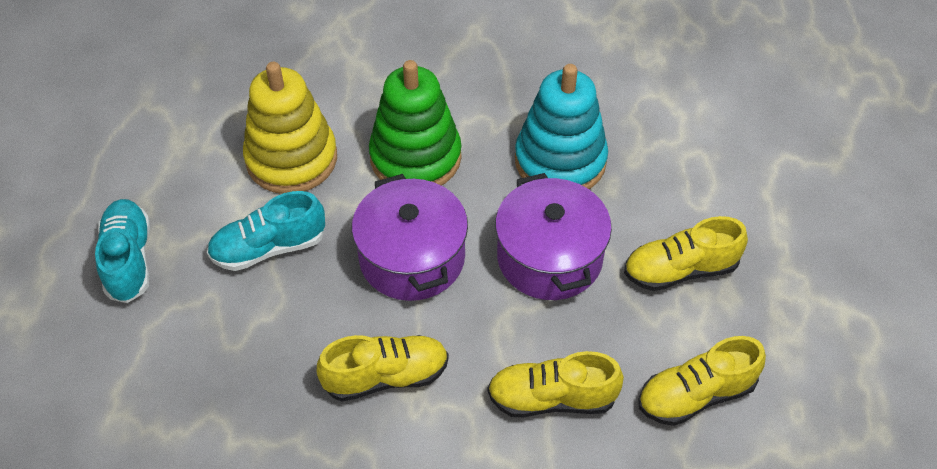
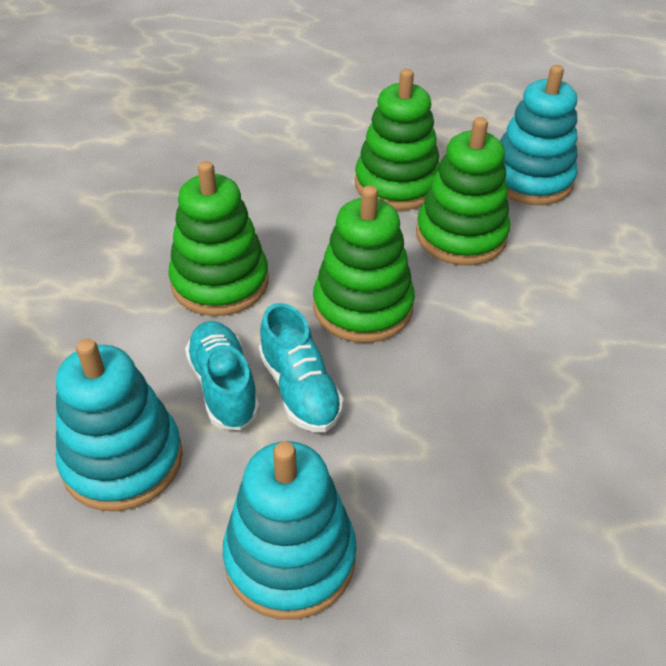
green stacking toy: [369,60,462,186] = 1 -> [168,161,269,316] [313,185,415,343] [355,69,440,210] [416,117,510,266] = 4
purple pot: [352,174,468,301] [495,173,612,300] = 2 -> none = 0
turquoise stacking toy: [515,64,608,189] = 1 -> [56,339,183,511] [223,441,357,620] [500,65,578,205] = 3
yellow shoe: [317,335,449,401] [487,351,624,417] [624,216,748,291] [638,336,766,426] = 4 -> none = 0
yellow stacking toy: [243,62,337,194] = 1 -> none = 0

